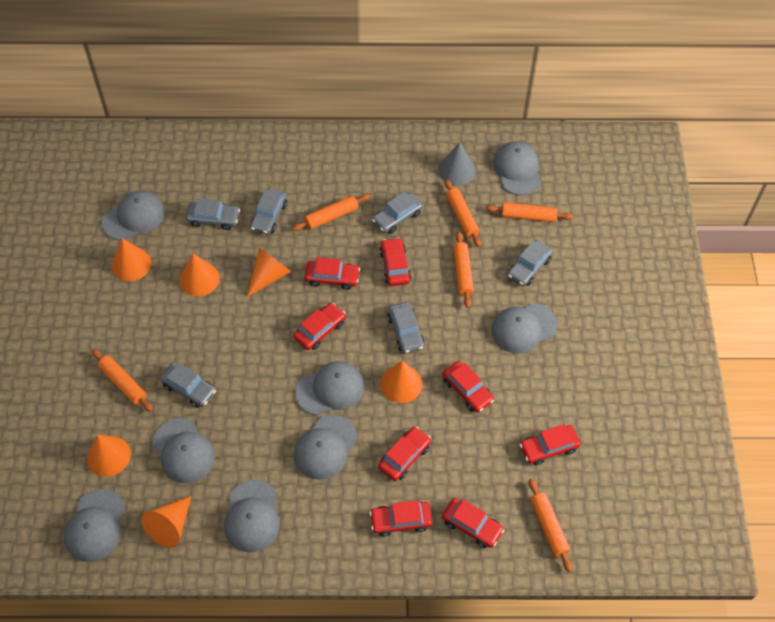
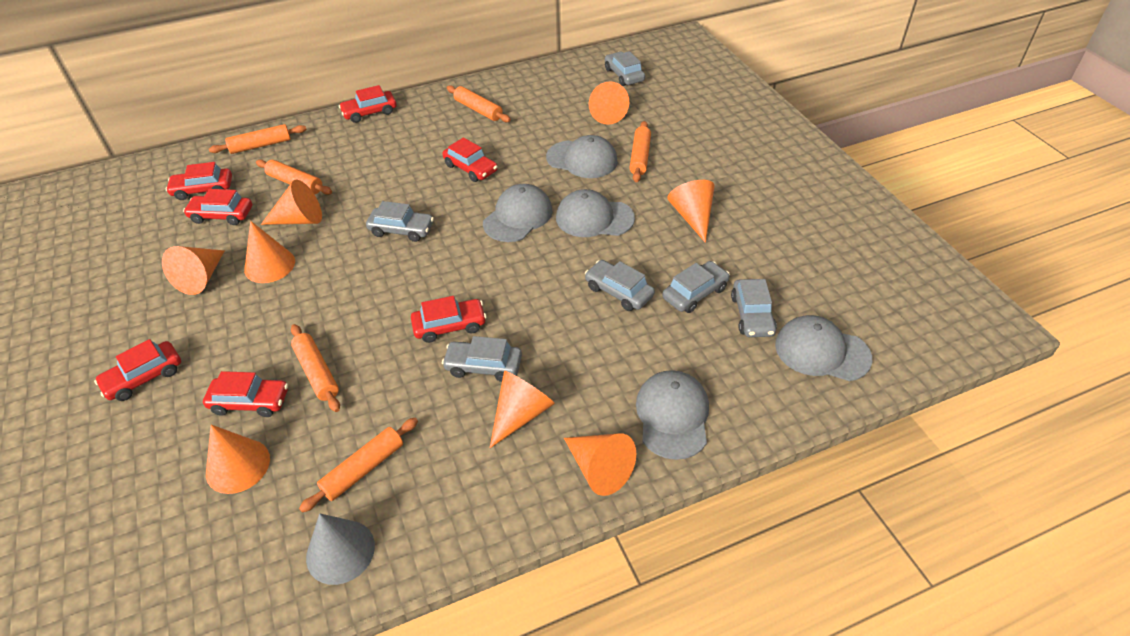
grey cap: [63,489,125,562] [102,191,165,240] [152,418,215,483] [224,480,280,552] [294,415,357,480] [295,361,364,415] [491,303,558,353] [493,142,541,195] = 8 -> [483,184,553,242] [546,135,618,178] [556,189,635,237] [636,370,709,460] [775,315,872,381] = 5
orange cone: [87,435,131,477] [111,238,151,281] [141,496,192,548] [180,253,220,296] [247,247,291,297] [380,361,422,403] = 6 -> [162,246,224,295] [206,425,270,494] [244,221,295,283] [261,180,322,225] [490,371,555,448] [564,433,636,496] [589,81,629,125] [667,180,715,243] = 8
red car: [293,303,346,350] [305,257,360,290] [369,500,432,537] [378,426,431,481] [380,237,411,286] [442,361,494,413] [442,498,504,548] [520,424,581,465] = 8 -> [94,339,181,401] [166,162,232,200] [183,189,252,225] [203,371,288,417] [339,85,397,123] [411,296,486,343] [442,137,498,182] = 7

